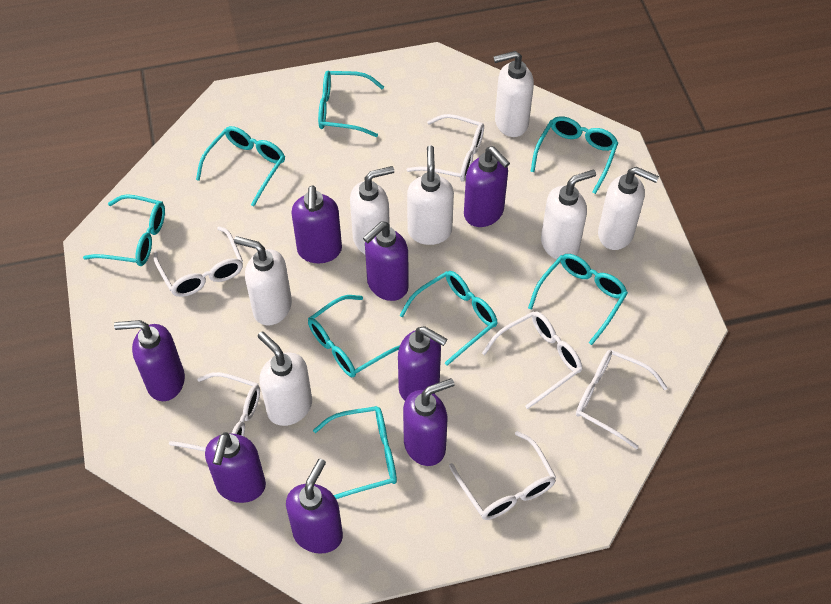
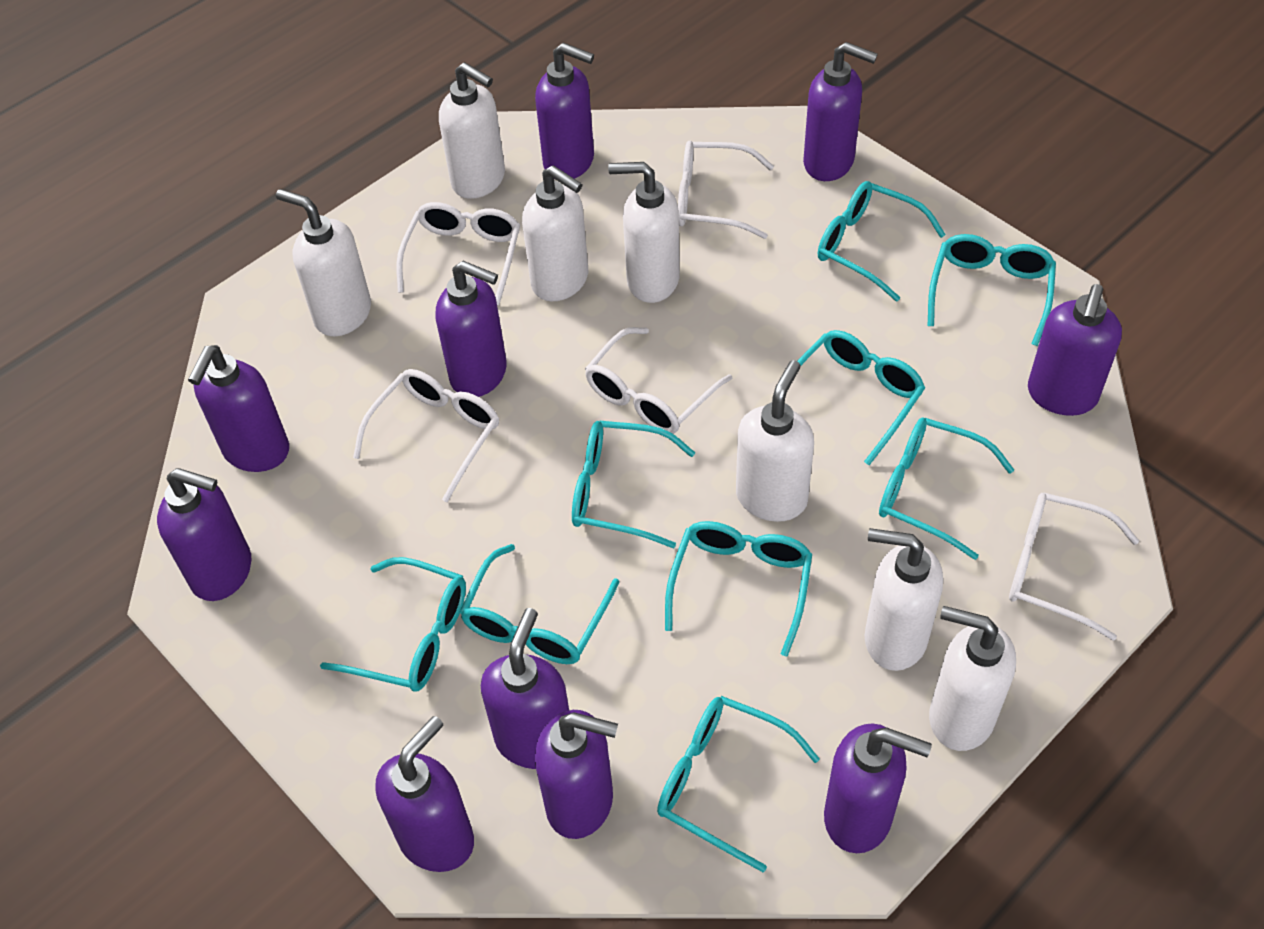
purple soap dispenser: [114,320,185,401] [205,432,266,503] [286,459,343,554] [291,185,342,263] [363,221,409,301] [398,326,447,400] [403,378,455,466] [464,146,510,227] = 8 -> [157,468,251,601] [188,345,289,472] [375,716,474,872] [436,261,507,397] [481,608,569,769] [535,43,594,179] [535,710,618,839] [803,42,878,181] [824,723,932,853] [1028,284,1122,416] = 10
turquoise glasses: [83,194,165,266] [196,126,285,206] [308,295,400,377] [313,406,397,499] [318,71,384,137] [399,271,497,366] [528,254,628,345] [530,116,618,194] = 8 -> [320,557,466,692] [460,544,619,664] [572,421,696,548] [657,696,820,872] [665,521,812,657] [797,330,925,465] [818,181,946,301] [879,417,1014,560] [928,234,1056,346] = 9
white glasses: [153,226,243,297] [169,372,260,452] [406,114,484,182] [449,431,556,520] [482,312,582,409] [576,350,668,449] = 6 -> [353,369,499,502] [396,202,520,305] [585,327,732,434] [678,141,774,239] [1009,492,1139,641] = 5

